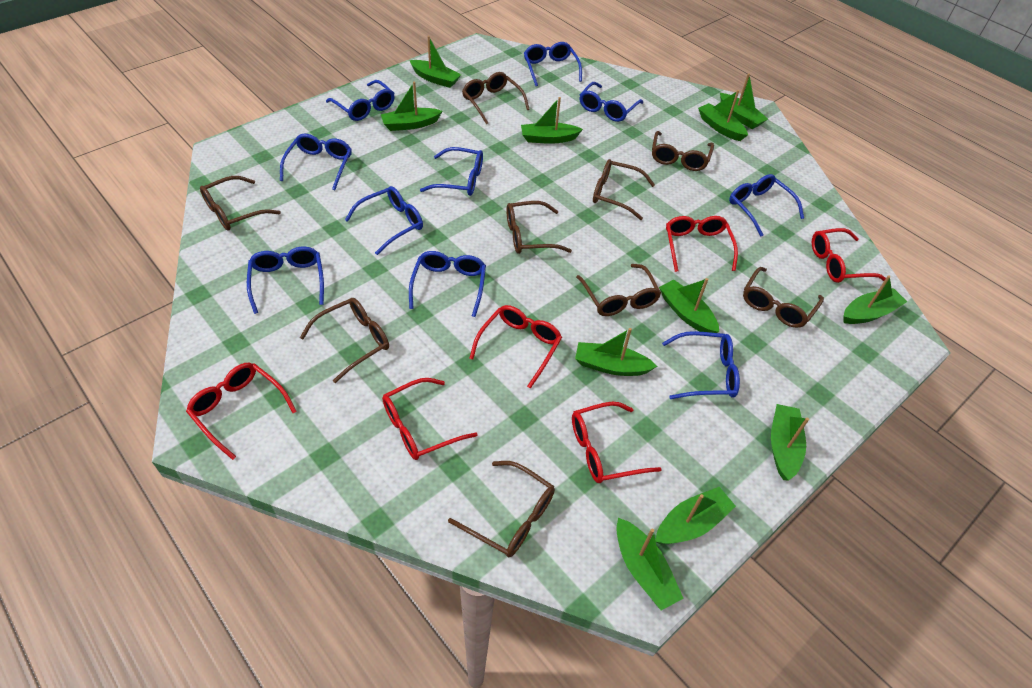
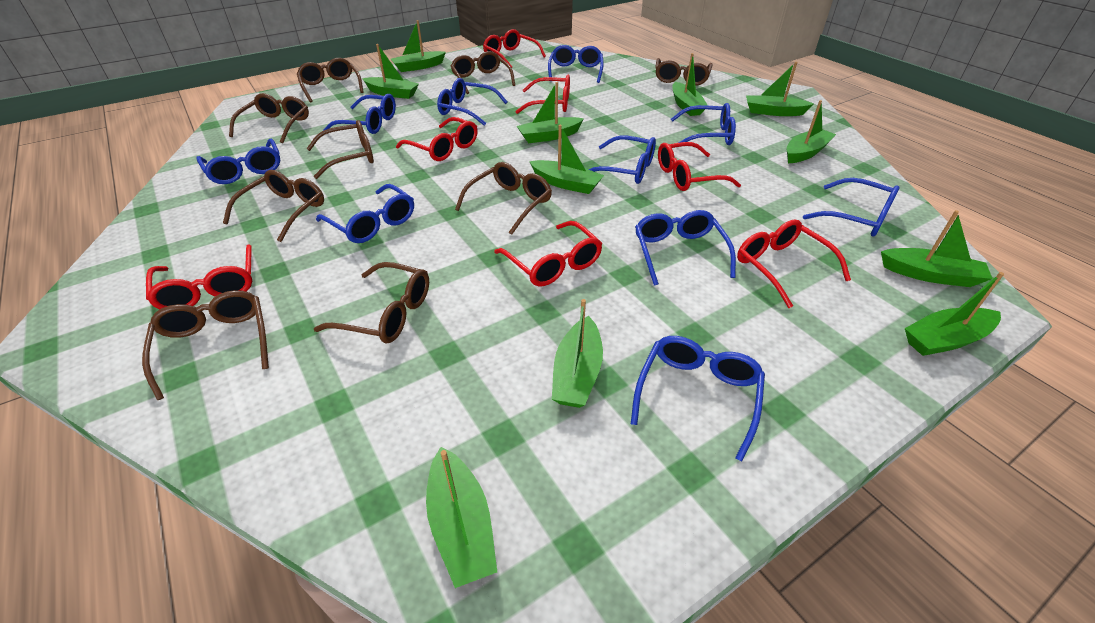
red glasses: [186,363,297,460] [382,378,478,460] [469,305,562,389] [572,402,662,483] [666,216,738,272] [812,228,886,283] = 6 -> [146,244,252,309] [396,117,478,161] [483,29,546,68] [494,221,603,286] [515,75,570,114] [658,142,741,191] [737,219,851,308] = 7

